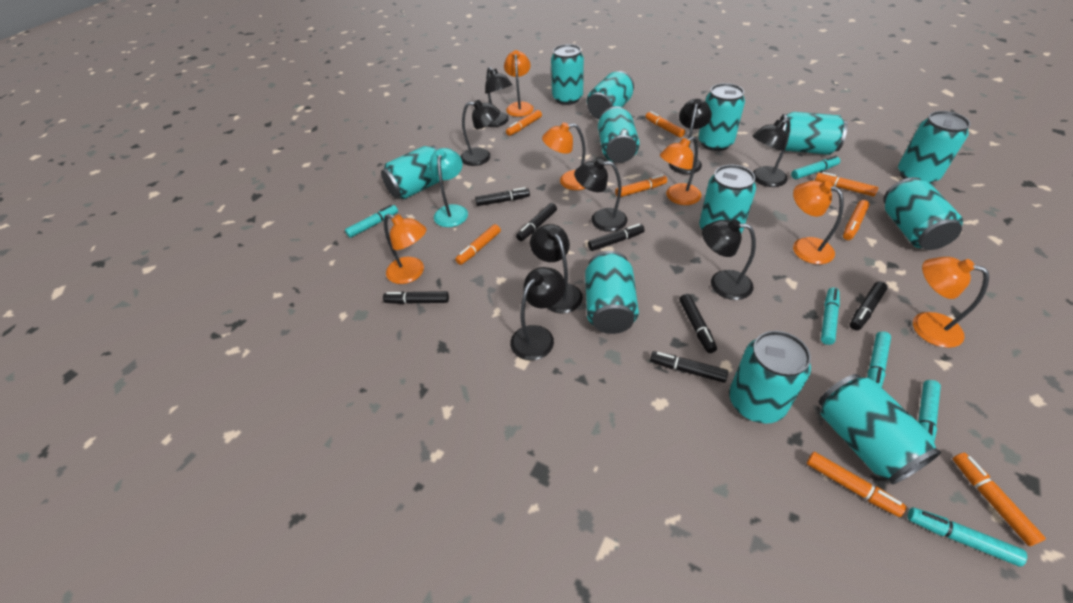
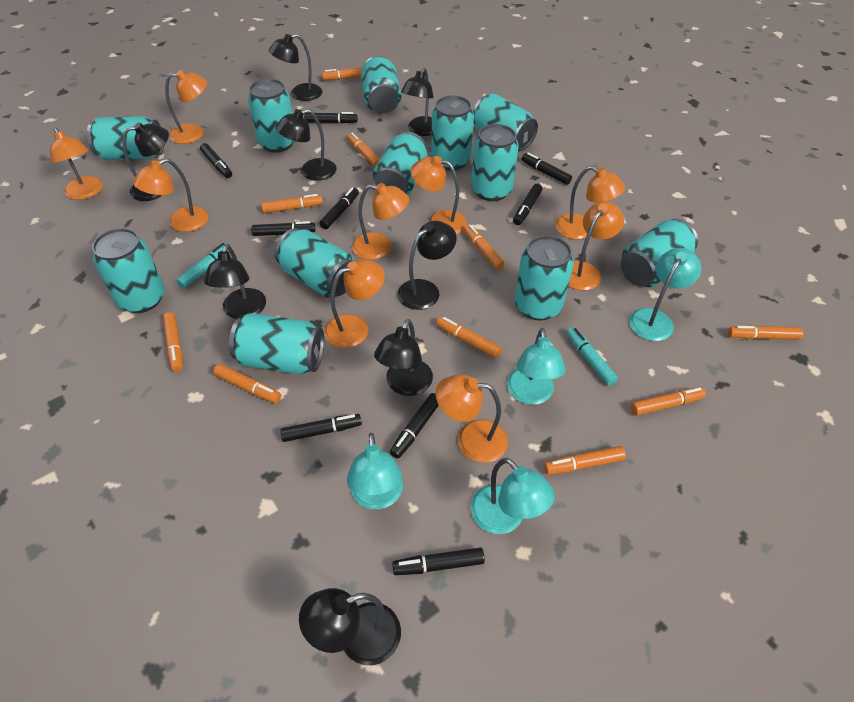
black marker: [383,291,449,304] [475,187,530,206] [516,203,557,241] [588,224,645,251] [650,351,728,383] [679,294,717,353] [850,281,888,330] = 7 -> [200,143,232,178] [251,221,316,236] [280,414,362,442] [304,112,358,123] [319,187,359,229] [390,393,439,459] [392,547,485,575] [513,184,542,225] [522,153,572,185] = 9
orange lamp: [384,214,427,284] [504,50,534,117] [542,122,586,190] [660,136,702,205] [793,180,844,264] [913,257,989,348] = 6 -> [50,128,103,200] [133,158,209,232] [165,70,207,144] [324,259,385,348] [352,183,409,260] [411,156,467,234] [436,374,508,463] [555,166,625,240] [569,201,624,290] = 9
orange marker: [455,224,501,265] [506,110,542,136] [615,175,667,197] [645,111,685,138] [806,452,907,517] [815,172,878,197] [843,200,870,240] [953,453,1046,546] = 8 -> [162,312,183,372] [213,364,281,403] [261,194,323,213] [322,67,362,80] [347,132,380,167] [437,317,502,358] [463,225,505,270] [544,446,626,475] [631,387,706,416] [728,325,804,339] = 10
turquoise lamp: [429,148,468,227] = 1 -> [347,433,403,509] [471,458,555,534] [507,328,566,405] [629,248,702,341] = 4
turquoise marker: [345,205,398,238] [791,156,840,179] [821,287,840,345] [867,331,891,387] [908,507,1027,567] [918,380,941,441] = 6 -> [176,243,228,288] [566,327,618,386] = 2

